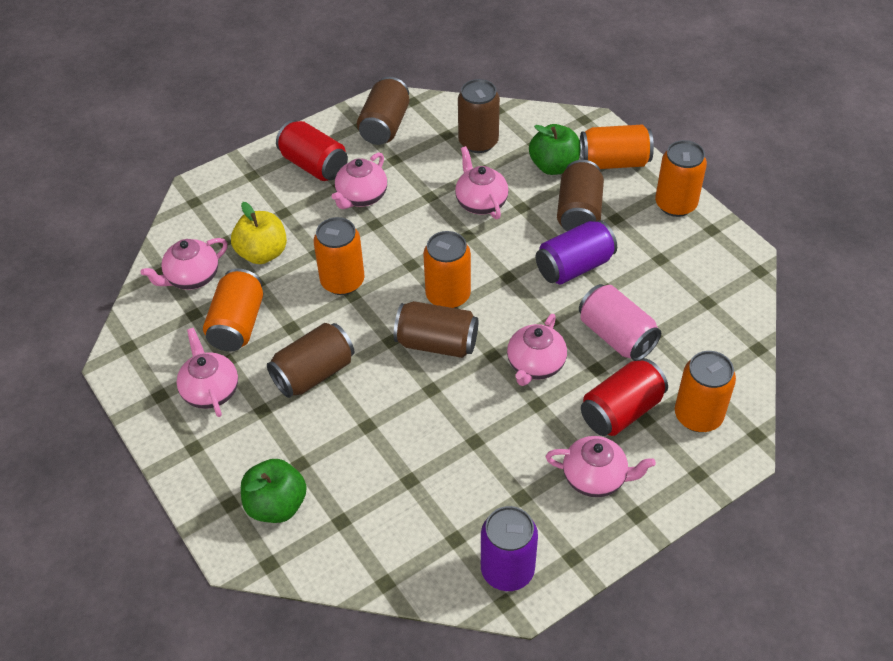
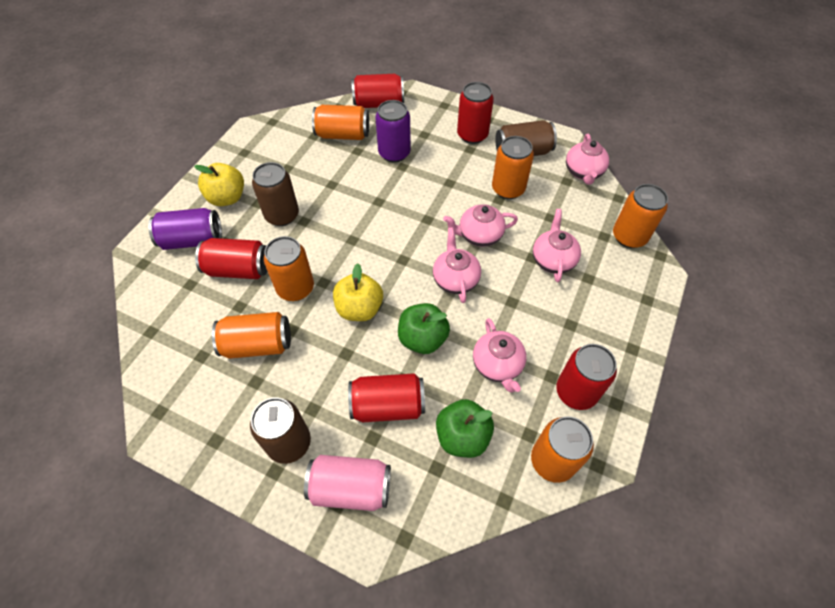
brown can: [267,323,354,398] [357,77,409,145] [394,301,478,358] [458,79,500,153] [557,160,604,231] = 5 -> [250,398,311,464] [252,162,299,226] [496,120,557,156] = 3
pink teapot: [141,238,228,290] [176,328,238,417] [331,152,387,209] [455,146,509,219] [507,314,567,386] [546,436,656,497] = 6 -> [433,227,481,303] [443,204,518,247] [473,318,526,392] [533,209,581,282] [566,134,609,185] = 5
red can: [276,120,348,181] [581,358,668,436] = 2 -> [195,238,268,279] [348,373,425,423] [352,74,404,108] [457,82,494,144] [556,344,617,410] = 5
yellow apple: [231,202,287,264] = 1 -> [194,163,244,206] [333,263,383,321] = 2

